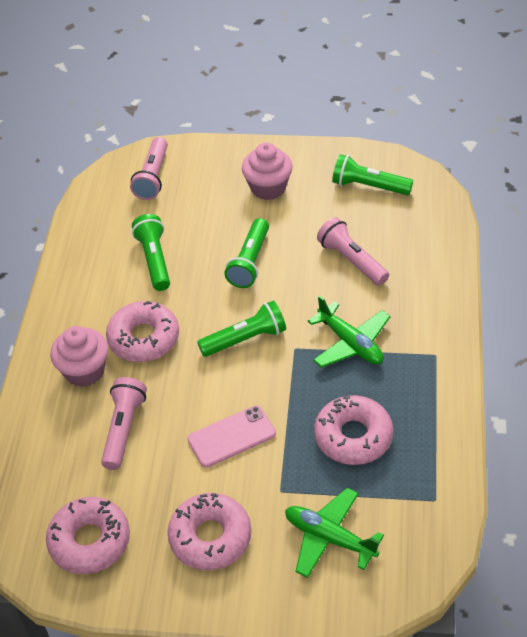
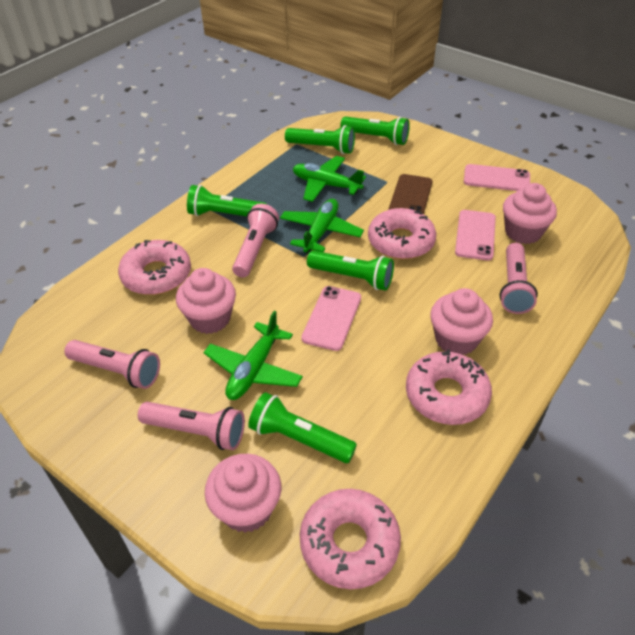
brown phone: none = 0 -> [388,174,432,215] = 1
green flashlight: [132,214,170,291] [197,301,286,357] [224,218,269,288] [332,154,413,195] = 4 -> [187,185,266,216] [248,392,357,463] [285,125,355,154] [307,250,394,291] [340,116,410,145] = 5
green plane: [285,488,384,578] [308,295,390,368] = 2 -> [204,311,303,400] [280,199,364,254] [293,156,366,202] = 3
pink cupcake: [50,326,108,387] [242,143,293,200] = 2 -> [176,268,236,334] [205,454,281,533] [430,288,493,355] [503,183,557,244] = 4
pink flashlight: [101,377,147,470] [130,137,168,200] [317,217,389,286] = 3 -> [64,340,160,389] [138,402,245,450] [232,203,279,277] [500,243,538,314] = 4
pink phone: [187,405,276,468] = 1 -> [301,286,361,351] [455,210,496,261] [464,164,530,191] = 3

